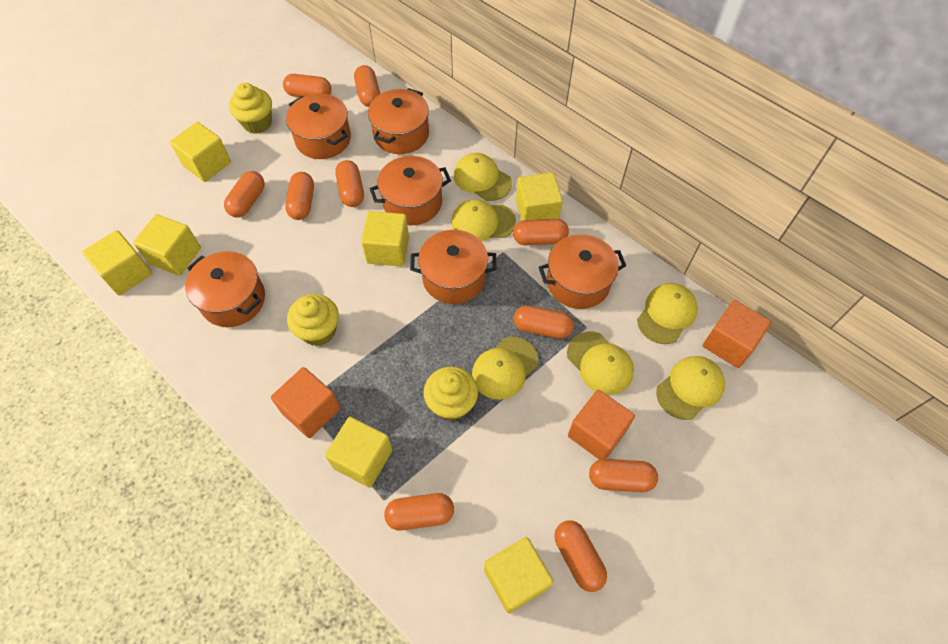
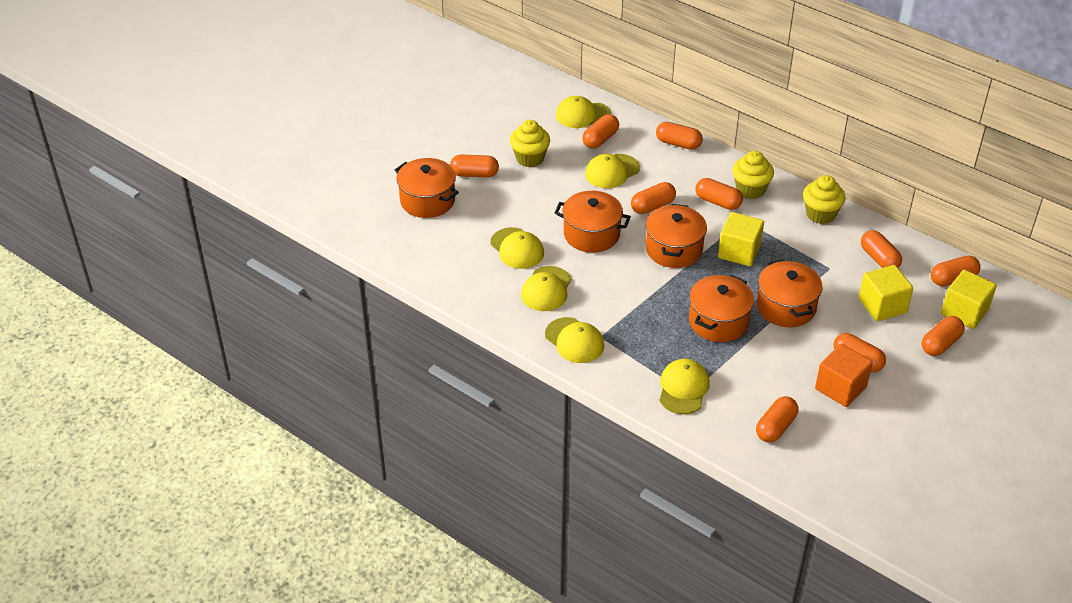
orange cube: [271,367,340,438] [568,390,635,460] [703,300,771,368] = 3 -> [815,344,873,407] = 1
orange pot: [185,251,265,327] [286,94,351,159] [368,88,429,154] [370,156,451,225] [410,230,497,304] [539,234,626,309] = 6 -> [395,158,459,218] [555,191,631,253] [646,204,707,268] [689,275,754,342] [757,259,823,327] = 5
yellow cube: [82,230,152,295] [133,214,201,276] [170,122,231,182] [325,417,393,488] [361,211,409,266] [484,537,554,614] [516,172,563,221] = 7 -> [718,212,764,266] [859,265,913,321] [941,270,997,329] = 3

